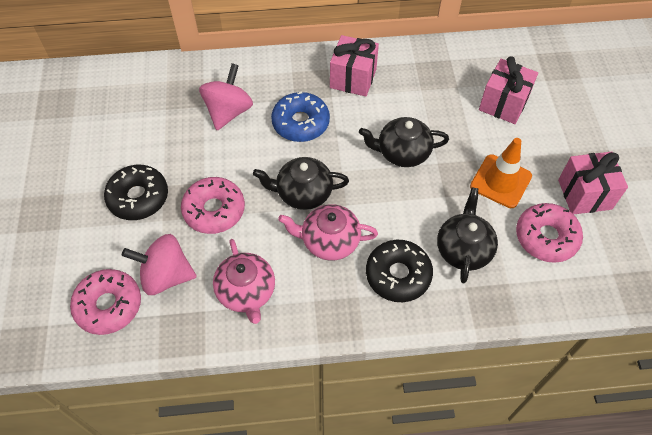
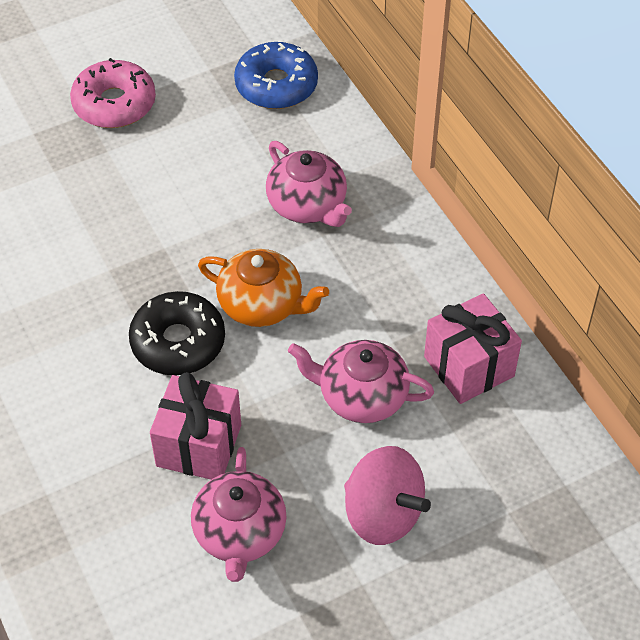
black donut: [104,165,168,220] [366,240,433,302] = 2 -> [129,291,225,375] = 1
black teapot: [253,157,349,210] [359,117,449,167] [437,187,498,283] = 3 -> none = 0
orange teapot: none = 0 -> [198,249,329,327] = 1
orange traffic cone: [470,138,532,208] = 1 -> none = 0
pink donut: [70,269,141,335] [181,177,245,234] [516,203,583,263] = 3 -> [70,58,156,128] = 1
pink gift: [330,35,379,97] [479,56,538,124] [558,152,628,215] = 3 -> [150,372,241,479] [424,293,522,404] = 2
pink spinning top: [122,234,197,295] [199,63,253,130] = 2 -> [344,446,431,545] = 1
pink teapot: [213,239,275,324] [278,204,378,261] = 2 -> [191,447,287,582] [266,141,352,227] [288,340,434,423] = 3

